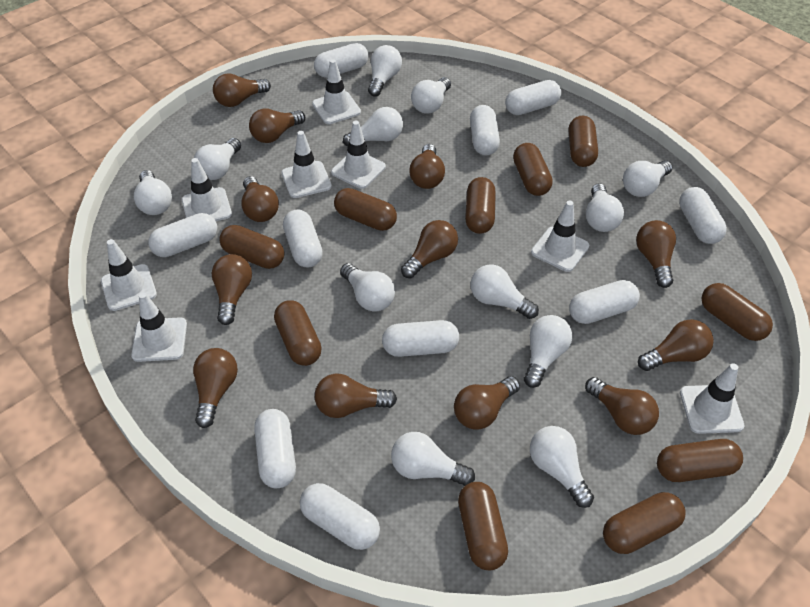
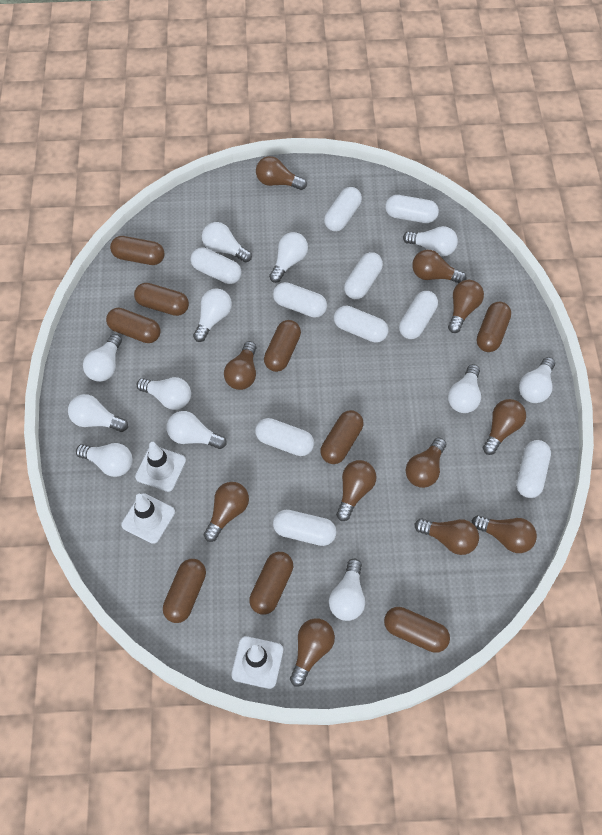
brown capsule: [219,225,284,269] [274,300,322,366] [334,188,397,231] [458,482,508,571] [465,177,496,234] [513,143,553,196] [569,116,598,167] [603,492,686,554] [657,439,743,482] [702,283,773,341] = 10 -> [106,308,160,343] [110,236,165,265] [134,283,189,316] [163,559,206,623] [249,552,293,615] [264,320,301,372] [320,410,363,464] [384,607,450,653] [477,302,511,352] = 9
brown light bulb: [193,348,238,428] [212,254,252,325] [213,73,271,107] [241,176,279,222] [249,108,305,143] [315,374,397,418] [401,220,458,278] [409,144,445,189] [454,376,520,430] [585,377,659,435] [636,220,676,288] [638,319,714,371] = 12 -> [204,482,249,542] [224,341,256,390] [256,156,307,190] [290,618,335,687] [336,460,377,521] [405,438,446,488] [412,250,466,283] [415,519,479,555] [448,280,484,333] [472,515,537,553] [483,399,526,455] = 11
white traffic cone: [101,239,157,311] [131,292,187,362] [182,158,232,221] [282,131,332,198] [312,59,361,124] [331,121,386,189] [531,200,589,272] [680,363,744,434] = 8 -> [121,493,175,544] [135,442,186,492] [231,636,283,689] = 3

